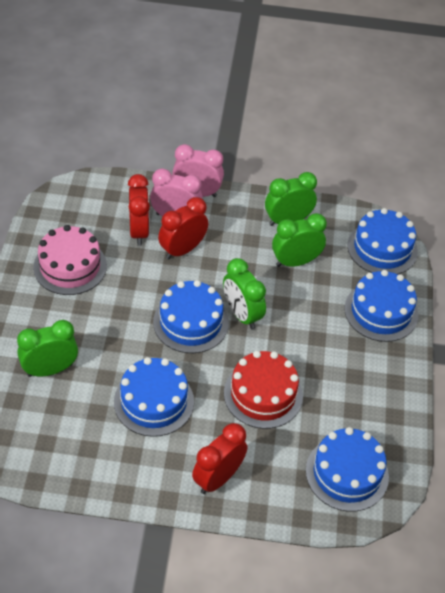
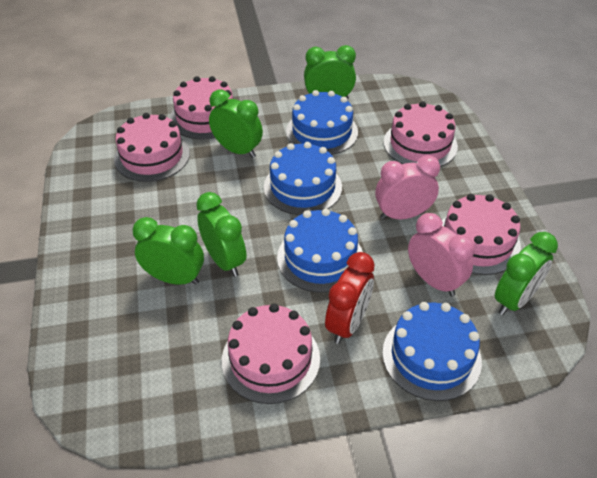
blue cake: [114,357,194,437] [153,280,229,353] [306,427,389,512] [344,270,418,342] [348,208,418,274] = 5 -> [264,142,342,215] [277,208,363,293] [286,90,358,155] [382,302,482,401] = 4
green clock: [17,320,78,377] [223,258,266,329] [265,172,317,226] [272,213,327,267] = 4 -> [133,217,204,285] [196,192,246,277] [209,89,263,158] [304,45,356,99] [495,232,558,315] = 5
pink cake: [33,225,107,295] = 1 -> [114,113,190,182] [170,76,233,139] [222,303,320,404] [384,101,458,167] [442,194,521,275] = 5
red cake: [224,351,303,429] = 1 -> none = 0
red clock: [128,174,150,246] [158,197,208,260] [192,423,247,494] = 3 -> [325,252,375,344] = 1

